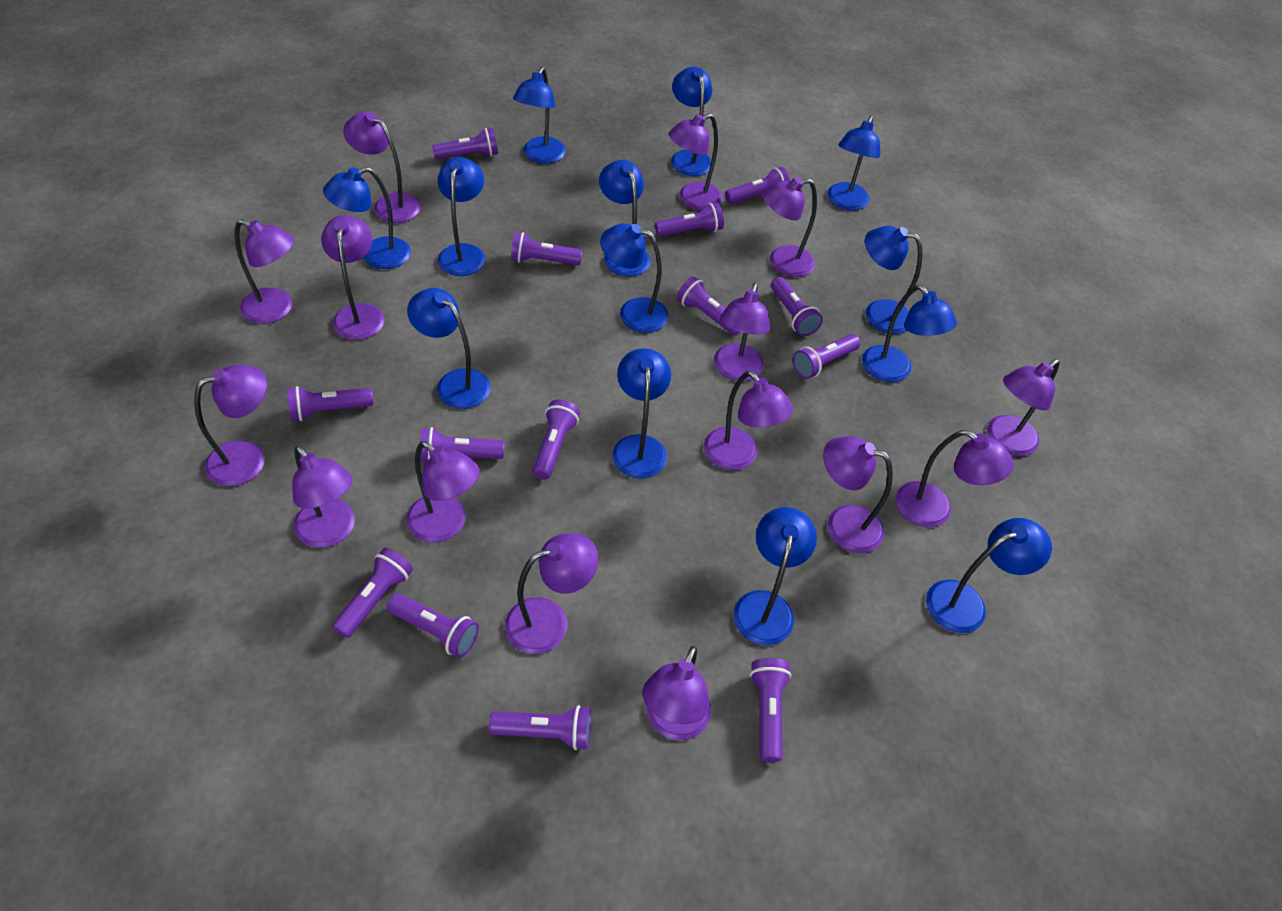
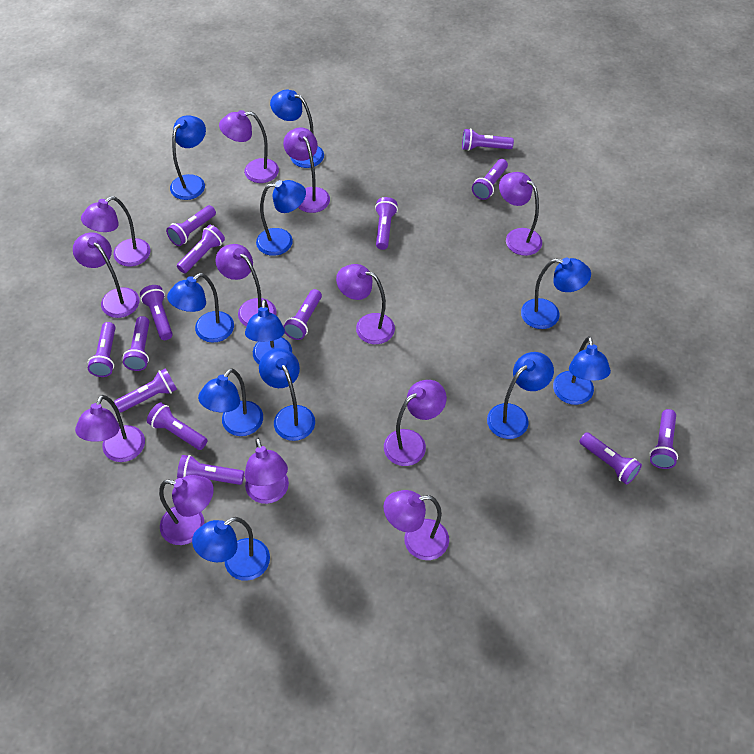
blue lamp: [323,167,411,269] [407,288,490,409] [438,157,486,276] [513,67,566,163] [599,160,651,277] [600,223,669,333] [612,348,671,479] [671,67,712,176] [733,507,817,645] [827,116,880,211] [862,285,957,382] [865,226,922,334] [926,518,1052,633] = 13 -> [167,273,234,343] [170,115,206,200] [192,517,270,581] [198,368,263,436] [245,299,292,364] [256,180,306,256] [259,348,315,441] [270,90,324,168] [487,352,554,439] [521,258,591,329] [553,336,611,405] = 11
purple lamp: [194,365,267,486] [235,219,294,324] [292,446,355,548] [321,215,385,340] [343,112,420,223] [406,441,480,543] [505,533,599,654] [642,646,711,740] [669,113,723,211] [704,371,793,470] [714,283,770,381] [762,177,817,277] [823,436,893,553] [896,430,1014,527] [987,359,1060,456] = 15 -> [73,232,139,318] [75,395,145,462] [81,196,151,267] [159,475,214,545] [216,244,276,327] [219,110,279,183] [244,438,289,504] [283,127,330,213] [336,264,395,344] [384,380,447,466] [384,490,449,560] [499,172,542,256] = 12

